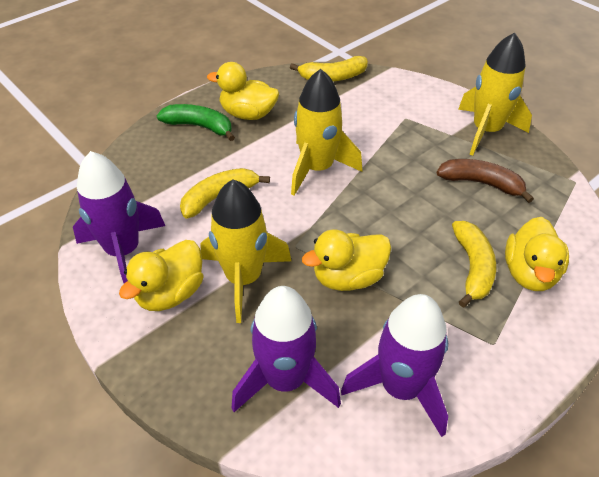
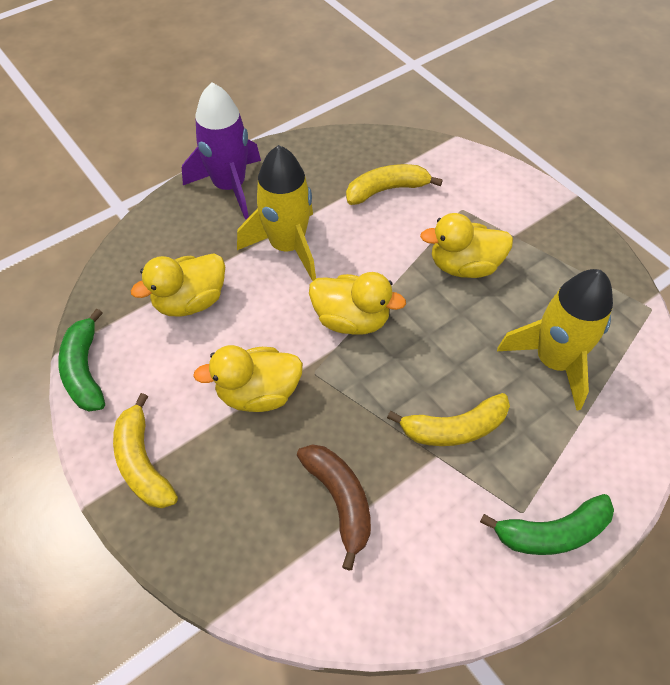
green banana: [156,104,235,141] = 1 -> [58,308,105,412] [480,494,614,555] = 2
purple rocket: [73,151,165,283] [232,286,341,412] [341,294,448,437] = 3 -> [182,82,261,219] = 1
yellow rocket: [201,179,291,323] [291,69,362,195] [458,32,532,156] = 3 -> [237,145,316,281] [497,269,613,411] = 2

